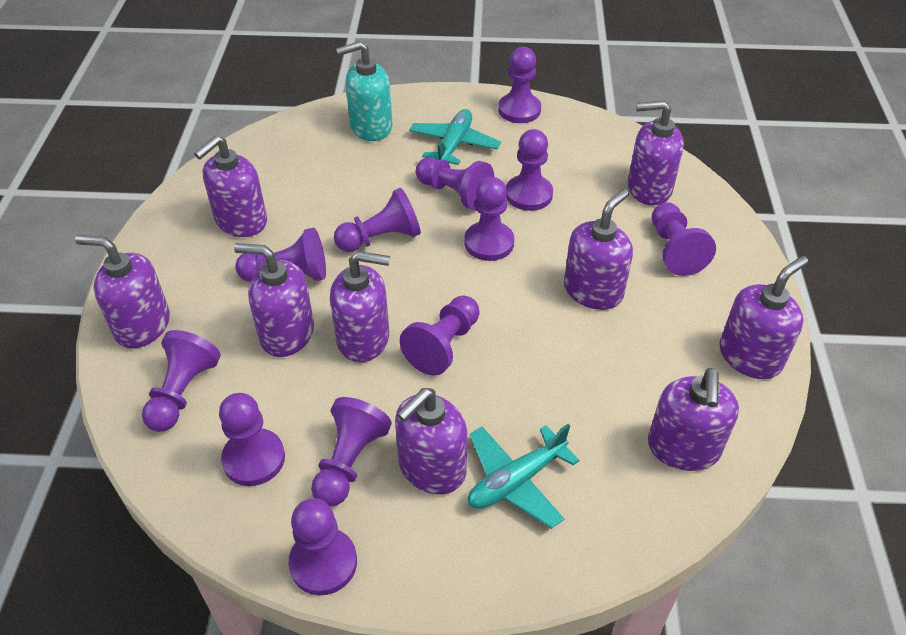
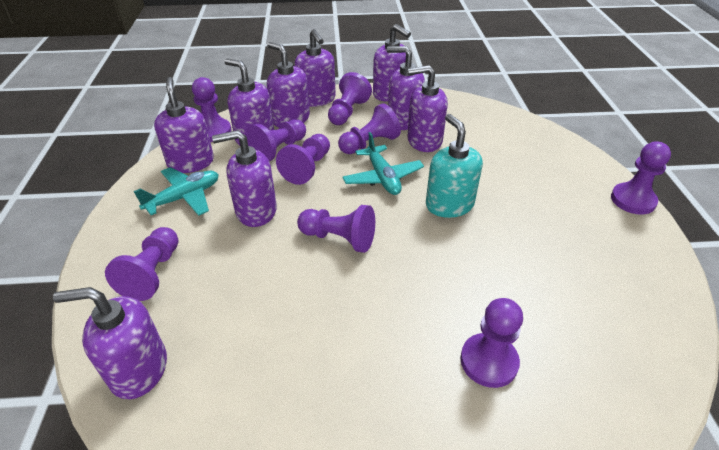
purple pawn: [142,330,221,432] [219,393,285,486] [235,228,326,282] [288,498,357,595] [311,397,392,507] [334,188,421,252] [400,296,480,376] [416,157,494,210] [464,177,514,261] [498,47,541,123] [506,129,553,211] [652,202,716,276] = 12 -> [105,227,178,301] [192,77,232,142] [245,119,306,161] [276,134,330,185] [297,205,375,253] [328,72,372,125] [338,103,401,154] [460,298,523,388] [611,141,671,215] = 9

